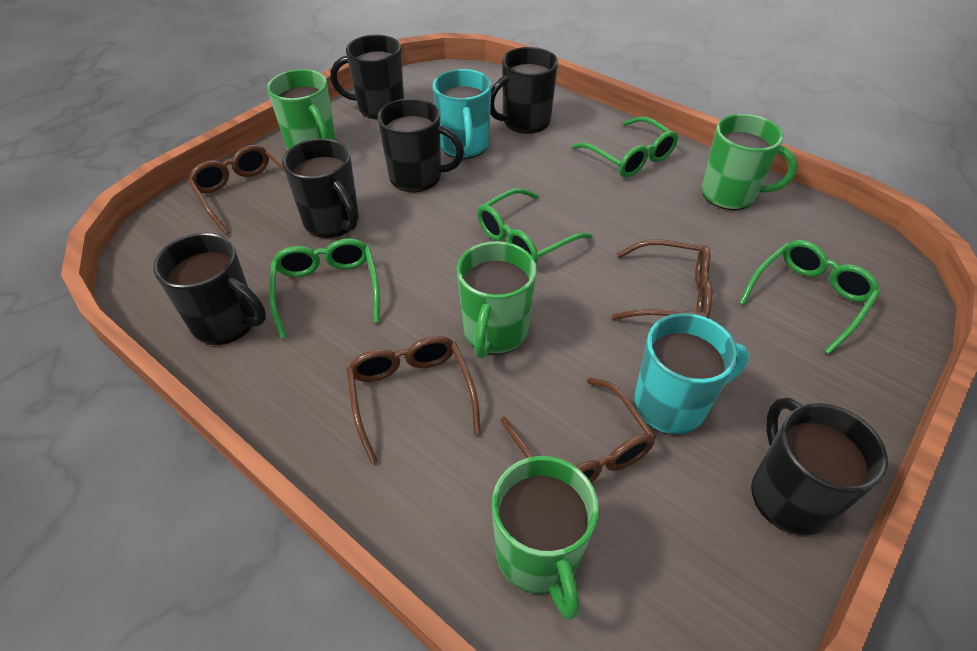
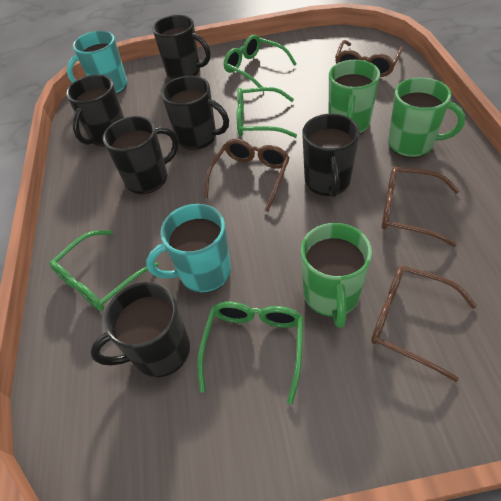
green mug: [267,69,336,150] [457,241,537,359] [492,456,599,620] [701,114,797,210] = 4 -> [301,223,372,328] [329,60,380,134] [388,77,465,158] = 3

